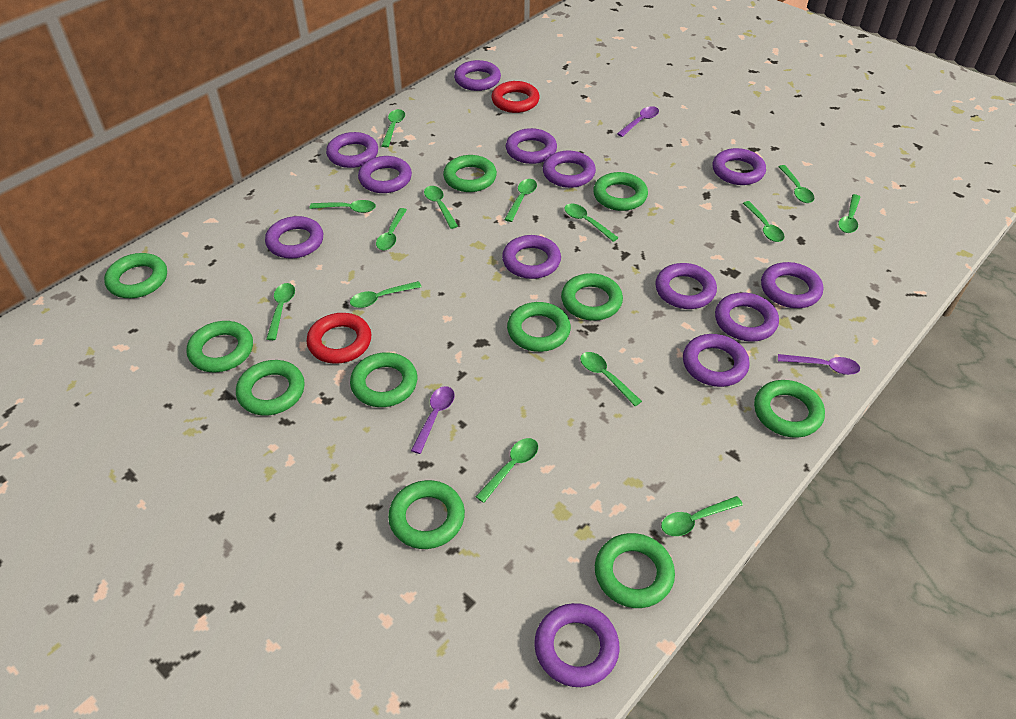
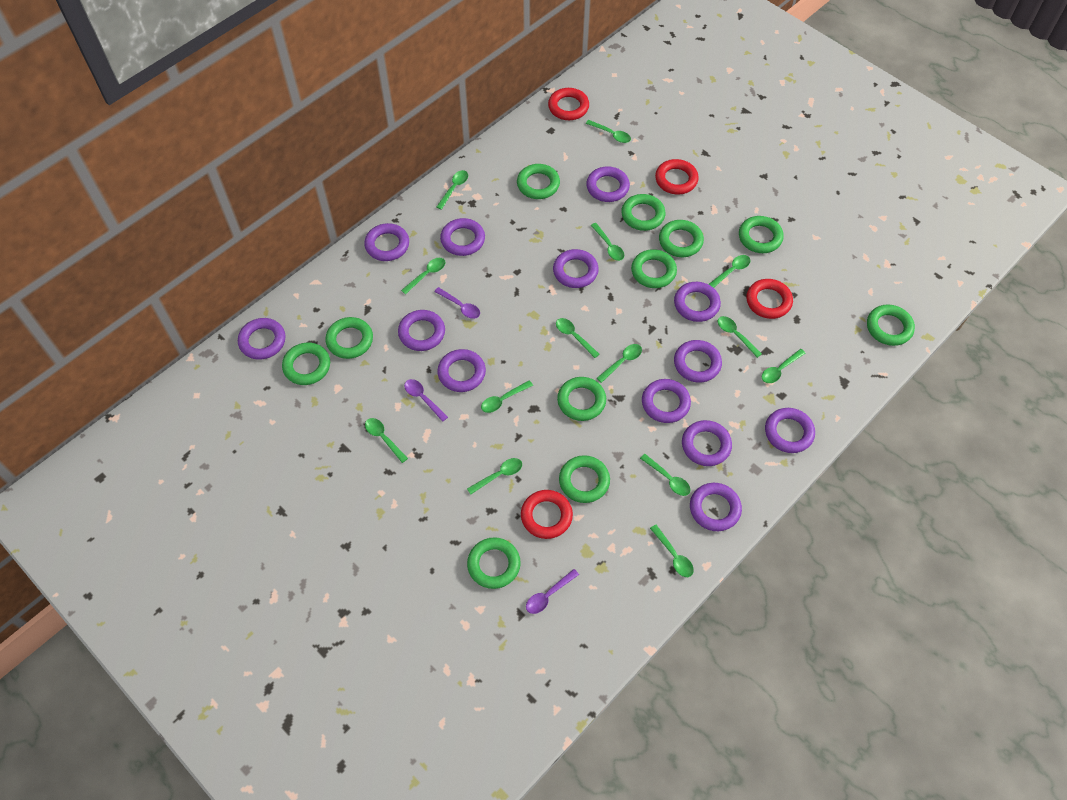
red ring: [307,313,371,364] [491,81,540,113] = 2 -> [521,490,573,539] [548,88,589,120] [655,159,699,195] [746,279,793,319] = 4

